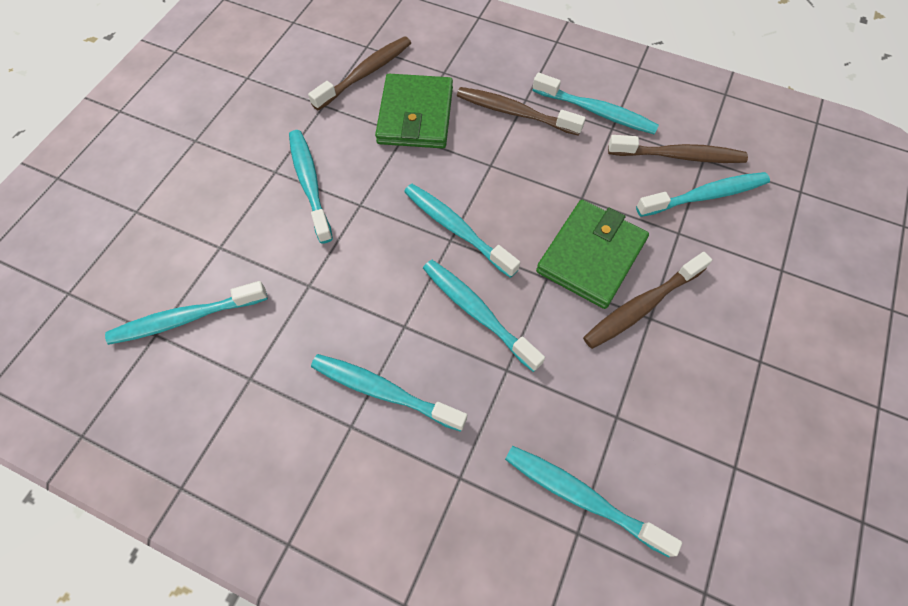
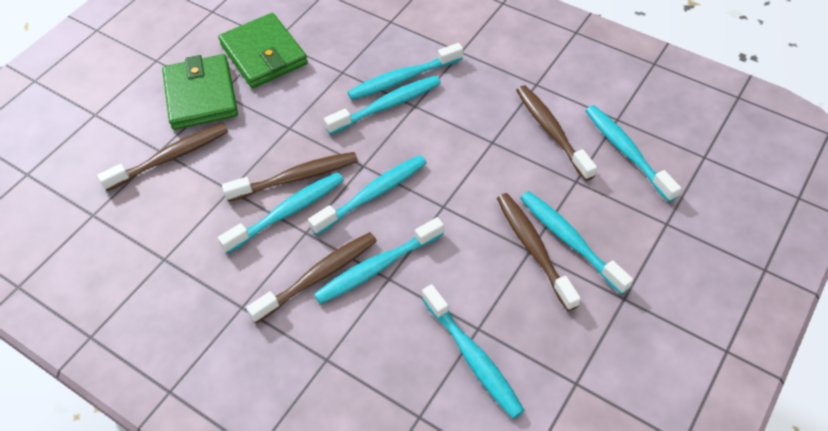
brown toothbrush: [308,36,411,111] [457,87,586,136] [583,252,712,349] [608,135,748,163] = 4 -> [97,124,228,191] [222,152,358,202] [246,232,377,323] [497,193,581,311] [516,85,597,181] = 5

